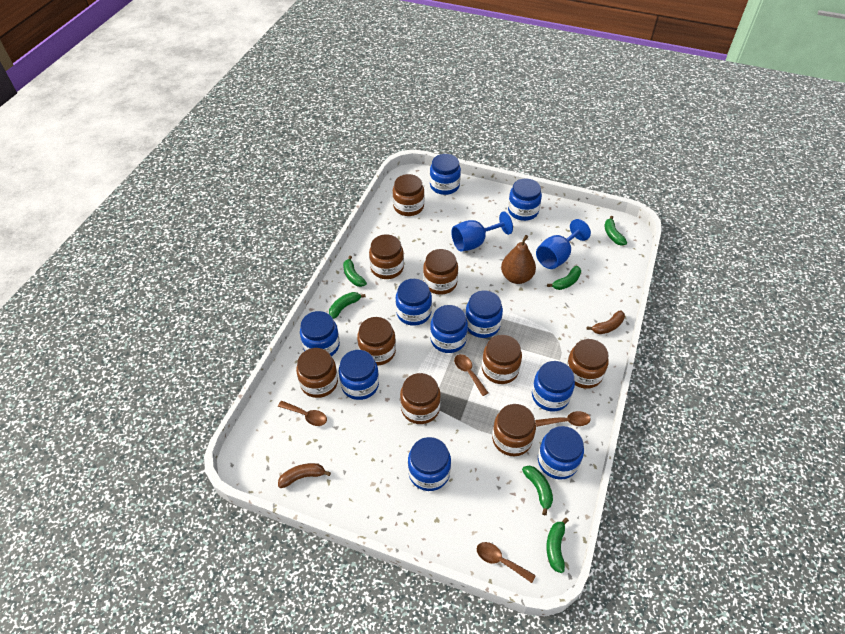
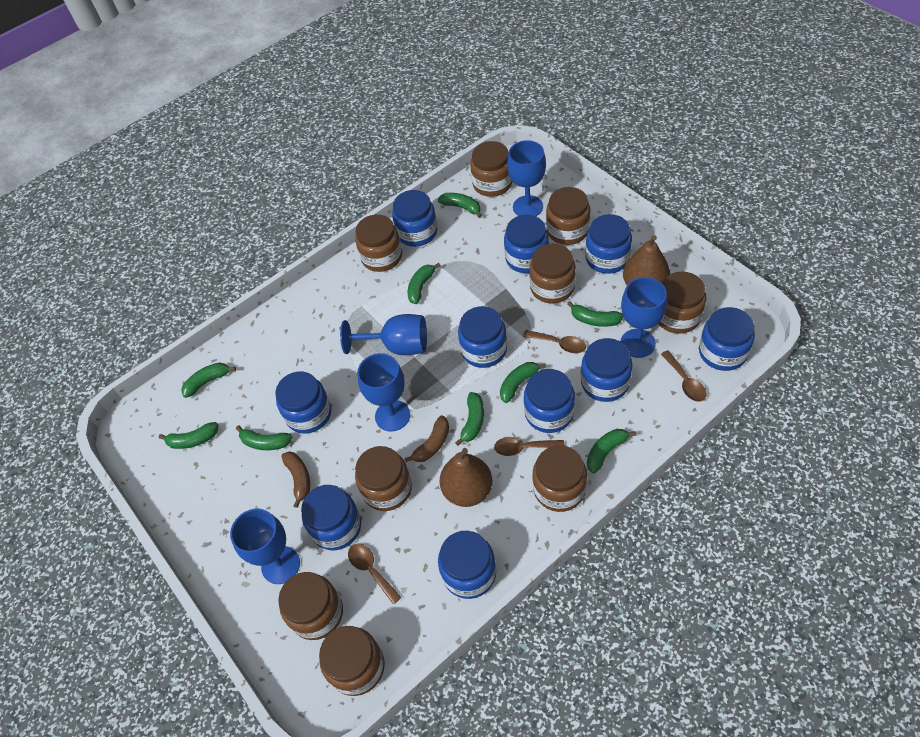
blue goblet: [451,211,513,252] [536,219,591,269] = 2 -> [230,509,300,584] [340,314,427,355] [357,353,410,431] [507,140,546,216] [620,277,667,358] = 5
brown pear: [501,235,536,284] = 1 -> [440,448,492,507] [623,235,670,285] = 2
green banana: [329,292,366,319] [343,256,367,287] [522,466,553,515] [546,518,569,573] [547,266,581,290] [605,216,627,246] = 6 -> [159,422,218,449] [181,362,236,398] [236,425,293,450] [408,263,441,304] [438,193,482,218] [455,392,484,446] [500,362,546,403] [567,301,623,327] [587,429,636,473] = 9

